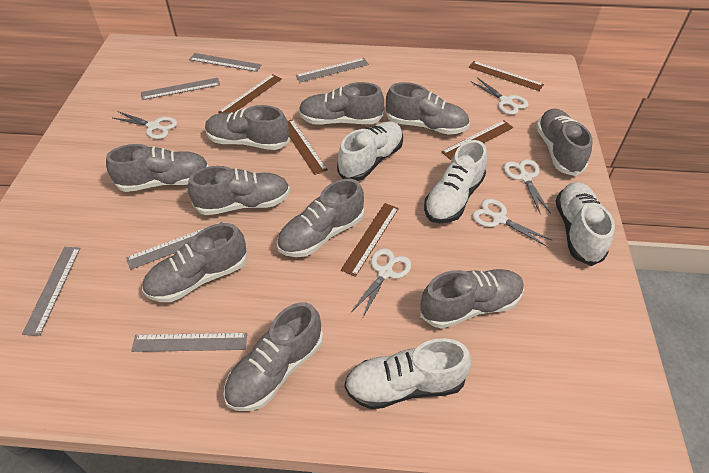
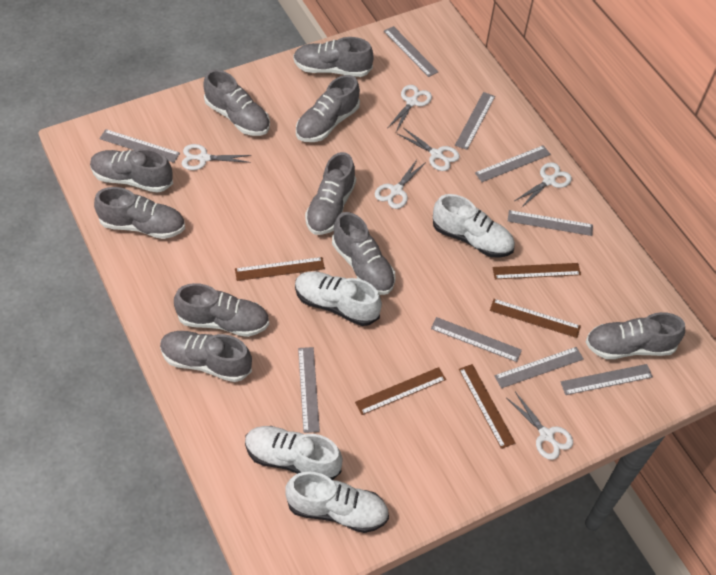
grey ruler: [22,247,81,336] [126,222,222,270] [131,333,247,352] [141,78,220,100] [189,53,261,72] [296,58,369,82] = 6 -> [99,129,180,163] [298,347,320,433] [384,26,439,77] [431,317,522,362] [455,92,495,150] [475,145,551,182] [495,347,583,388] [508,210,593,236] [561,364,653,395] = 9
white scissors: [113,111,177,139] [351,248,411,319] [470,77,529,115] [472,199,552,247] [504,159,551,214] = 5 -> [182,144,251,170] [375,158,426,209] [388,85,432,132] [398,128,460,171] [507,392,573,460] [515,162,572,208] = 6

